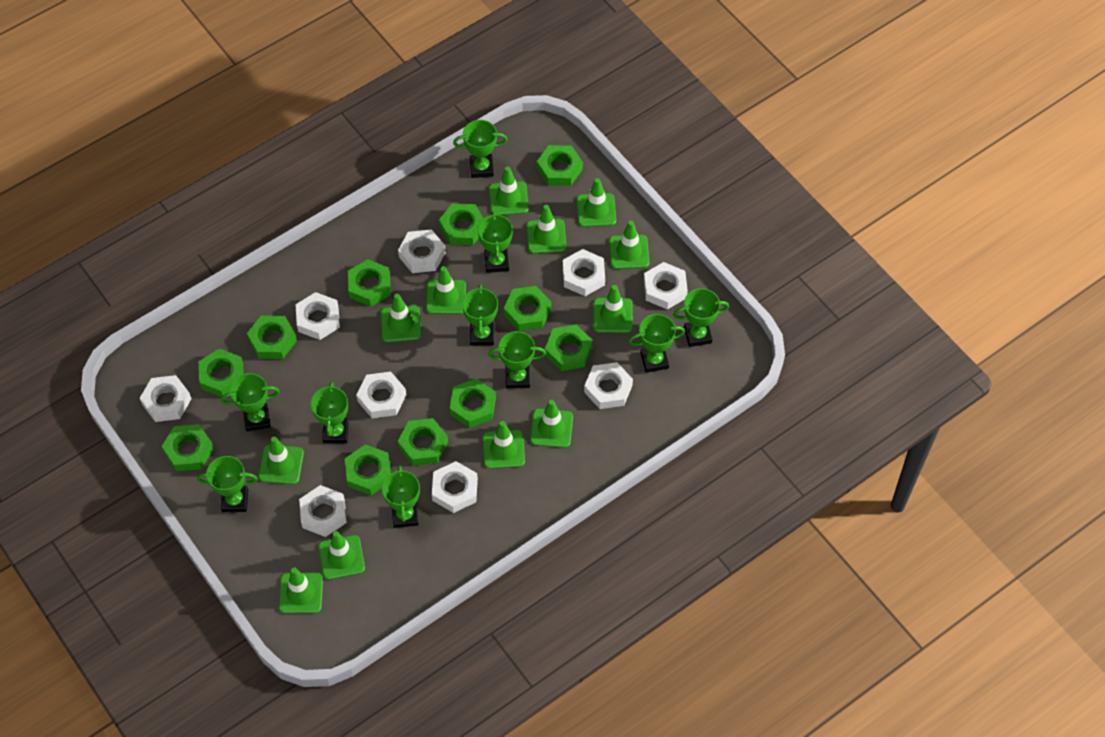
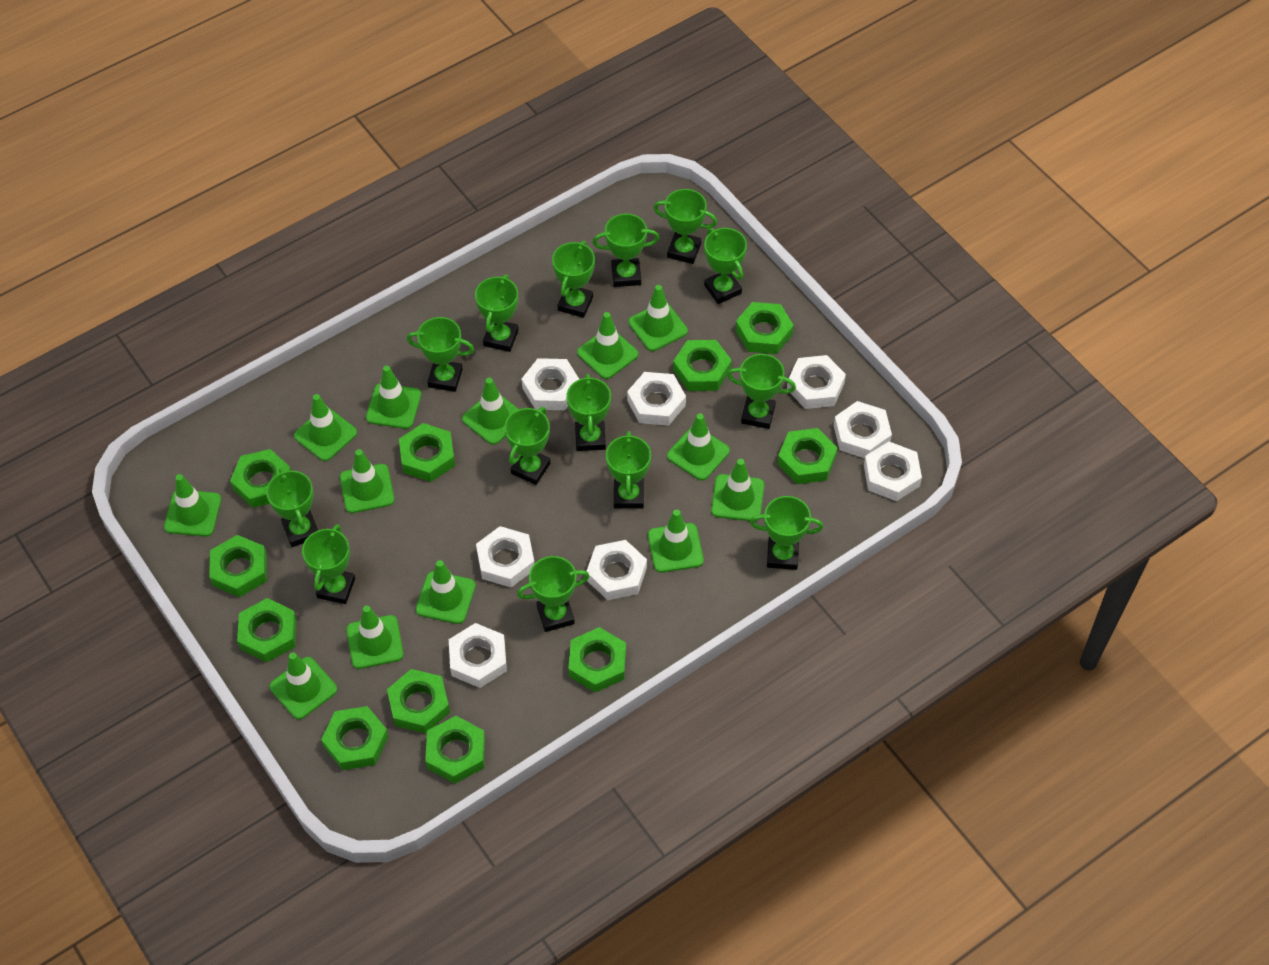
green traffic cone: [258,437,304,485] [279,568,323,613] [319,531,365,580] [380,294,421,342] [426,266,466,314] [483,421,525,469] [489,166,529,215] [526,205,566,254] [530,400,573,448] [577,178,616,227] [593,285,633,333] [609,221,649,269] = 12 -> [164,474,221,537] [269,652,337,719] [294,394,357,461] [340,449,394,513] [346,605,404,669] [366,366,421,429] [416,560,476,624] [462,378,519,445] [577,312,638,379] [628,285,688,351] [648,509,704,573] [667,413,730,480] [711,459,764,521] = 13
green trophy: [197,456,258,512] [221,373,280,432] [311,382,349,443] [382,465,420,528] [453,120,507,178] [462,284,498,345] [478,211,513,273] [488,331,546,389] [629,314,685,373] [673,288,729,347] = 10 -> [266,468,318,547] [302,524,355,604] [407,317,474,392] [475,274,518,352] [504,407,550,485] [517,556,589,632] [552,241,595,318] [566,374,611,451] [593,214,659,287] [606,431,651,509] [654,189,717,264] [704,228,747,304] [727,354,796,429] [750,496,823,570] = 14
white nut: [140,375,191,422] [295,292,340,340] [299,485,347,537] [356,372,406,418] [398,229,446,273] [432,461,478,513] [563,249,605,296] [584,362,633,409] [644,262,688,310] = 9 -> [449,623,507,688] [476,526,535,588] [521,358,579,410] [587,540,647,600] [627,372,686,426] [787,355,846,409] [834,401,892,458] [864,442,922,501] = 8

